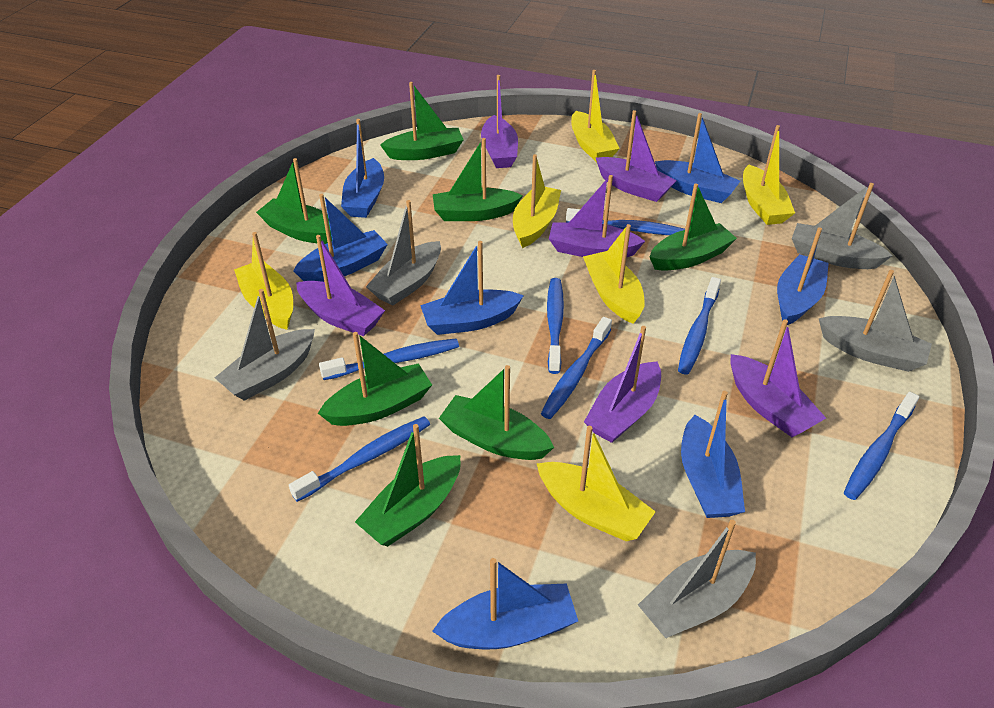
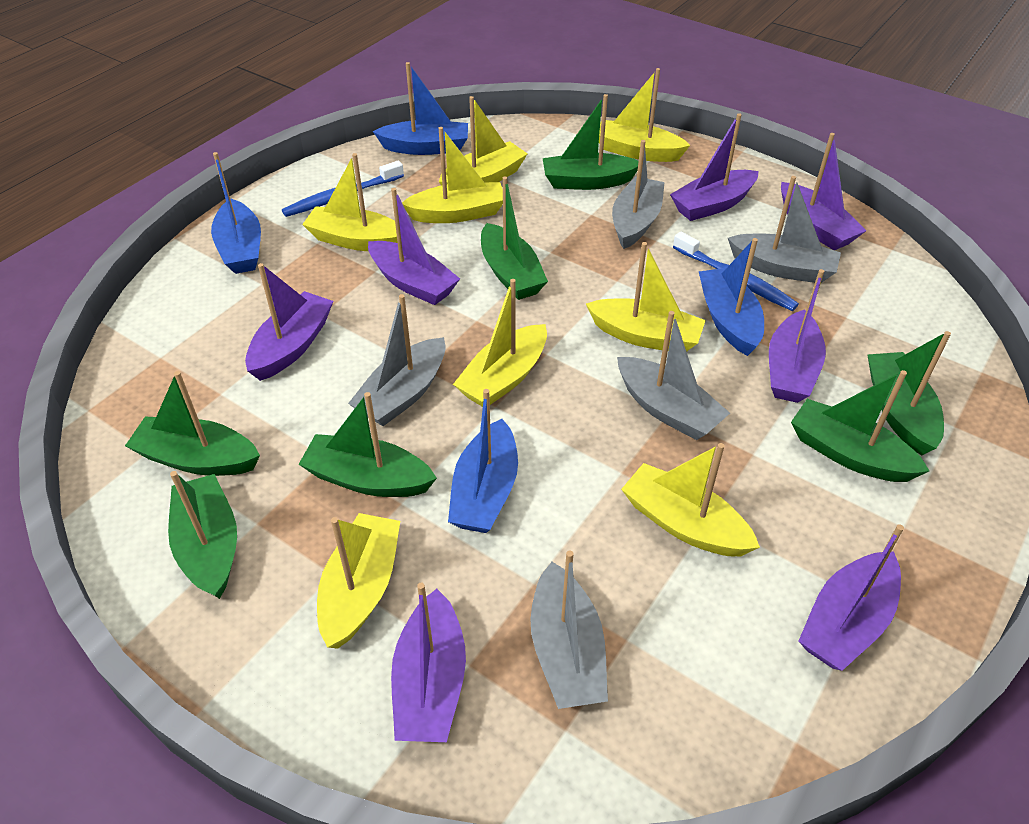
blue boat: [293,194,388,282] [341,119,384,218] [420,241,524,335] [432,558,578,649] [655,113,740,203] [681,391,745,518] [777,227,829,325] = 7 -> [211,152,261,274] [373,62,468,155] [448,389,518,533] [699,238,764,356] = 4
blue toothbrush: [289,417,430,502] [319,338,459,380] [541,317,612,419] [547,278,564,374] [566,208,685,235] [678,277,721,375] [844,392,919,500] = 7 -> [282,161,404,217] [673,232,799,311] = 2
purple boat: [296,235,385,336] [481,75,518,168] [549,175,645,257] [584,326,661,443] [596,110,677,202] [730,319,826,437] = 6 -> [245,263,333,381] [368,188,460,305] [391,582,466,742] [670,113,759,221] [769,269,826,403] [781,133,867,250] [799,524,904,671] = 7
yellow boat: [234,232,293,330] [513,154,561,248] [536,426,656,541] [571,70,620,162] [583,224,645,324] [743,125,795,225] = 6 -> [302,153,398,251] [317,513,400,649] [402,127,503,223] [439,96,527,185] [453,279,547,407] [586,242,706,352] [599,68,690,162] [621,443,760,556] = 8

